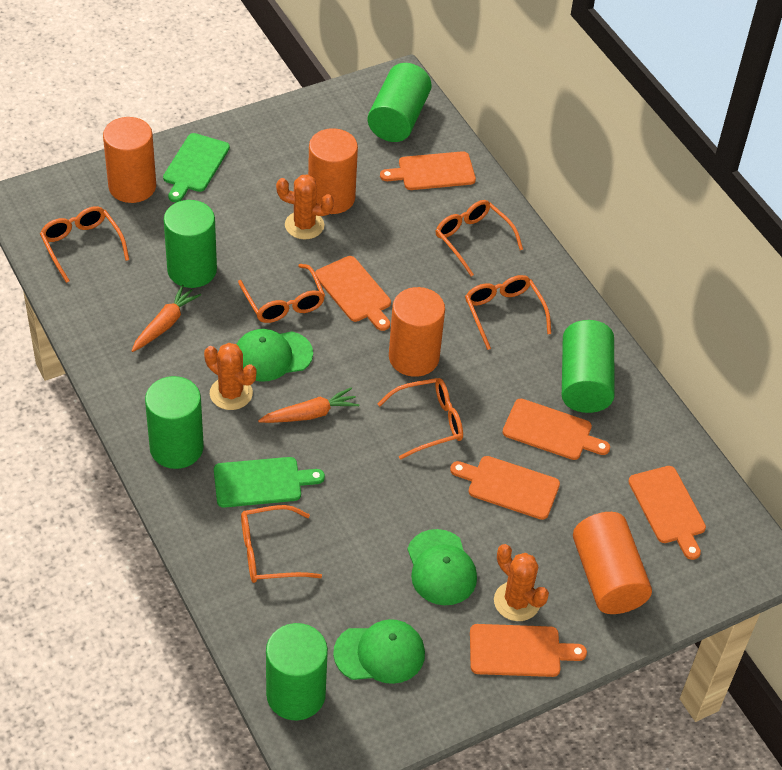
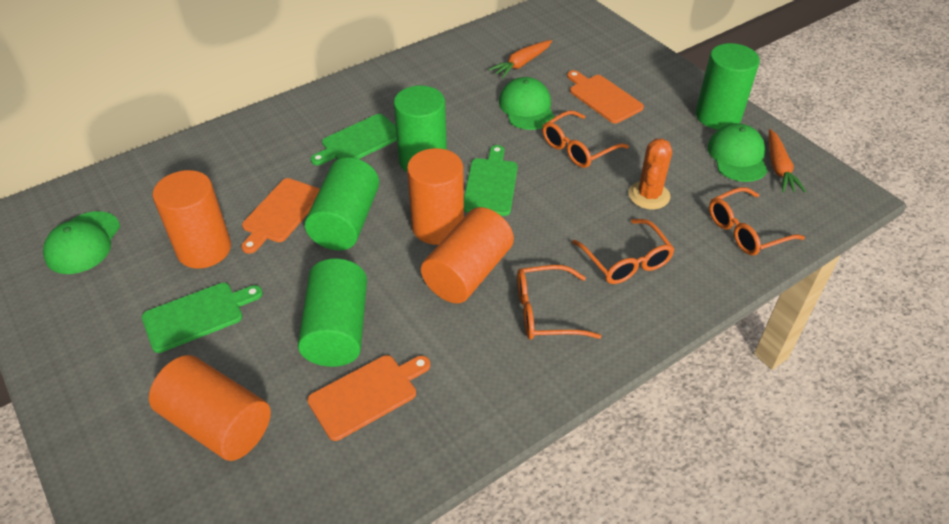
green cutting board: [163,133,230,202] [214,457,325,508] = 2 -> [142,283,263,353] [311,114,397,165] [464,145,518,216] = 3
green cylinder: [145,376,204,469] [164,200,217,288] [266,623,328,721] [368,63,432,142] [562,320,615,413] = 5 -> [298,258,367,367] [305,157,379,250] [394,86,447,172] [696,43,760,129] = 4
orange cactus: [204,343,256,410] [276,174,334,239] [494,544,549,621] = 3 -> [629,138,672,210] = 1
orange cutting board: [315,256,391,331] [380,151,476,190] [450,456,560,520] [470,624,587,677] [502,399,610,460] [628,466,706,560] = 6 -> [241,178,320,254] [307,355,430,441] [567,70,644,123] = 3
orange glasses: [40,206,129,283] [238,264,325,323] [241,505,322,583] [377,378,463,460] [436,200,523,276] [465,275,551,350] = 6 -> [517,265,602,340] [543,111,629,168] [572,219,675,284] [709,187,805,256] = 4

